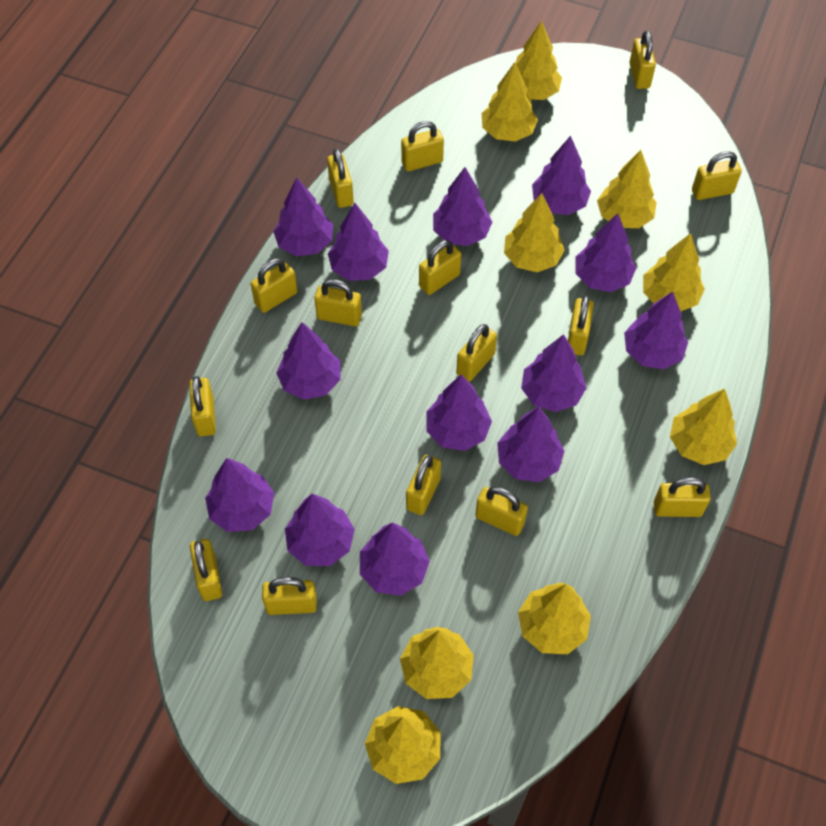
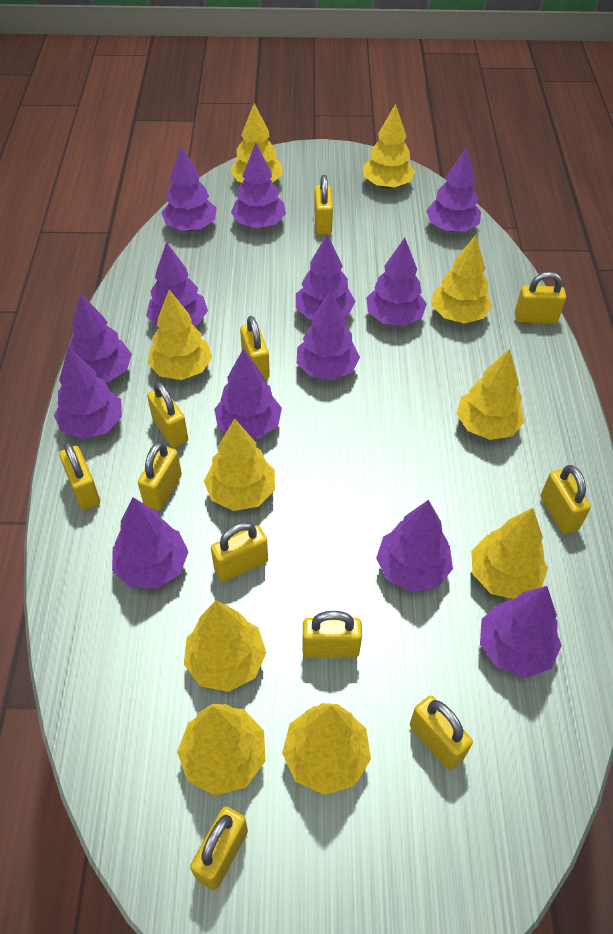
yellow padlock: [189,376,216,436] [190,539,222,601] [251,258,298,313] [262,577,317,615] [314,279,362,326] [327,148,354,208] [401,121,444,171] [406,455,441,515] [419,240,461,295] [456,324,497,382] [475,487,528,536] [568,295,594,355] [629,31,656,89] [654,477,711,517] [692,151,742,200] = 15 -> [59,442,100,510] [138,441,182,510] [147,382,188,448] [190,806,248,890] [211,522,268,582] [240,316,270,379] [303,611,362,658] [314,175,333,235] [410,696,473,770] [515,272,566,324] [540,465,591,534] = 11
yellow tree: [365,706,440,784] [400,627,474,699] [482,62,538,142] [504,193,565,272] [516,21,562,100] [518,582,591,654] [597,150,657,228] [643,233,705,312] [670,389,737,465] = 9 -> [148,290,212,380] [177,703,265,795] [184,600,267,692] [204,418,275,511] [231,103,283,182] [282,703,371,795] [363,104,415,189] [432,235,492,323] [456,349,525,440] [471,508,548,599] = 10

